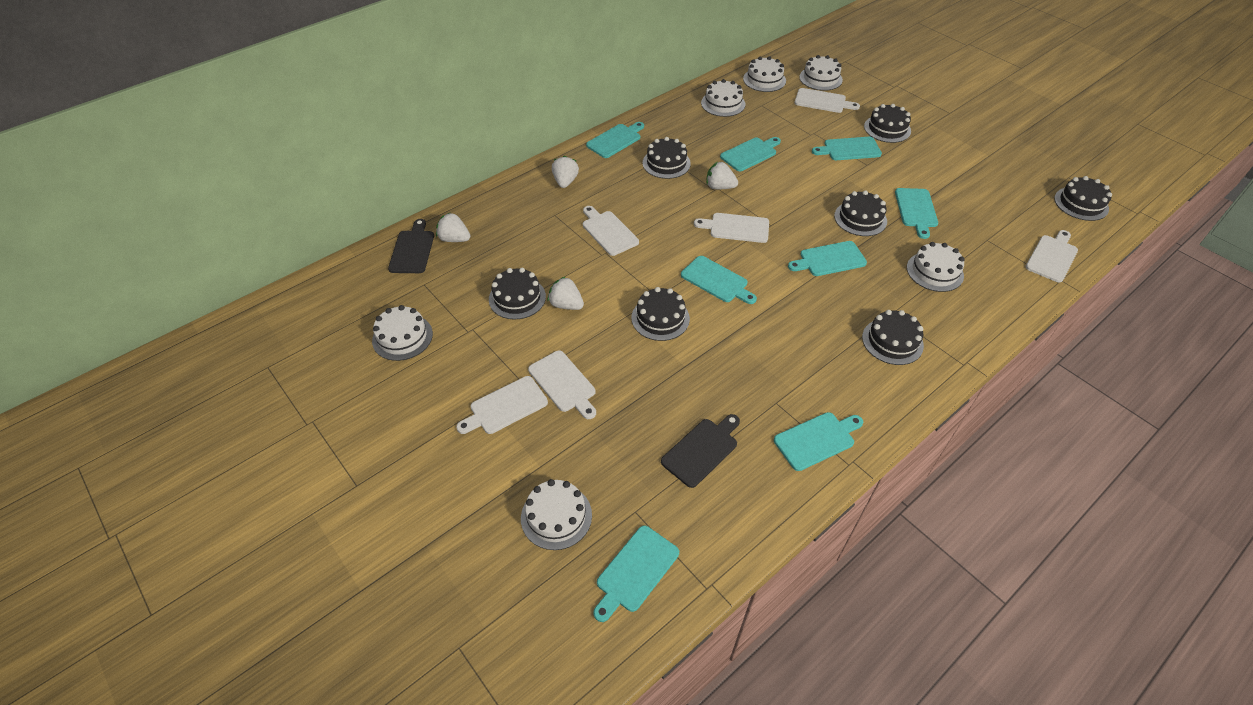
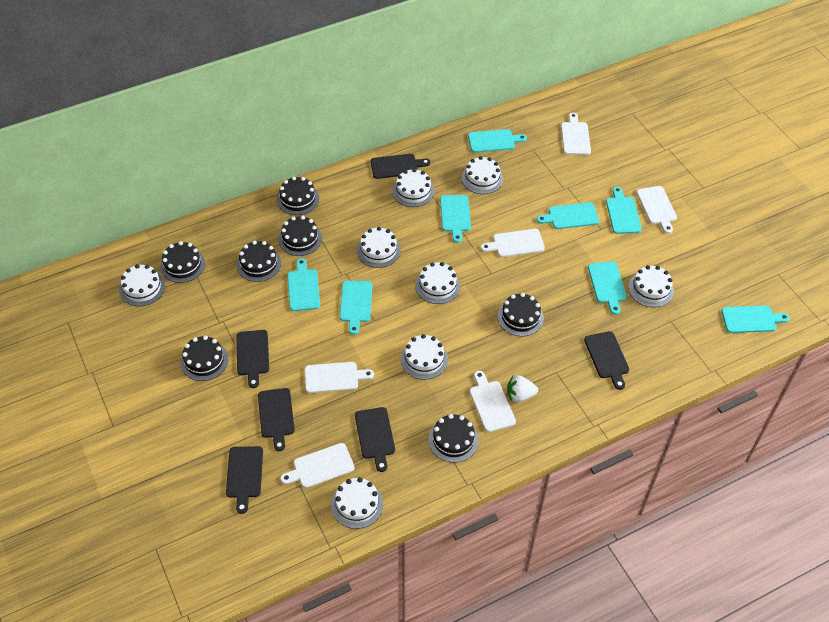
black cutting board: [388,219,434,273] [661,414,740,488] = 2 -> [226,446,263,514] [236,330,269,388] [258,388,295,451] [355,407,395,472] [371,154,430,179] [584,331,629,390] = 6
white cake: [372,305,433,361] [521,479,592,550] [701,79,745,117] [743,56,786,92] [799,55,843,91] [907,242,965,292] = 6 -> [119,264,165,306] [331,477,383,529] [357,227,401,268] [392,168,435,207] [401,334,448,380] [415,262,460,304] [462,156,503,194] [628,265,674,307] = 8
white strawberry: [436,213,470,242] [548,276,584,310] [552,156,579,188] [706,162,738,189] = 4 -> [507,375,538,402] = 1

